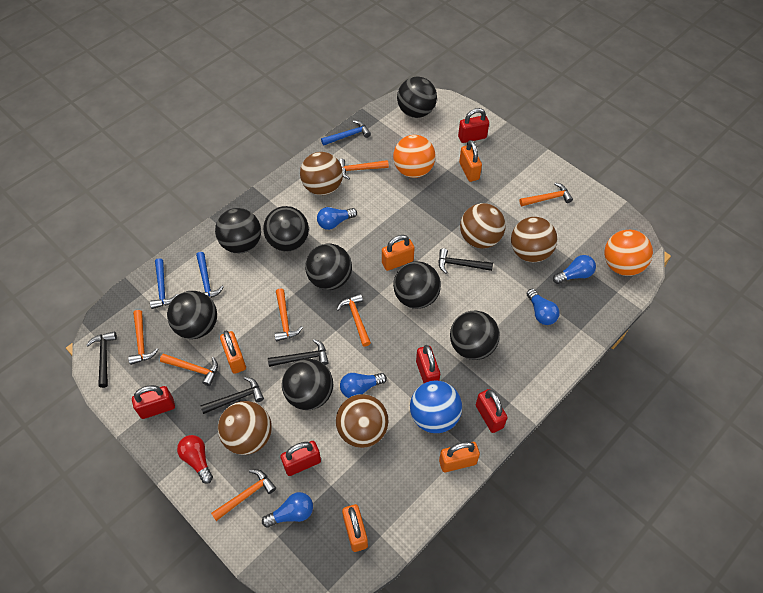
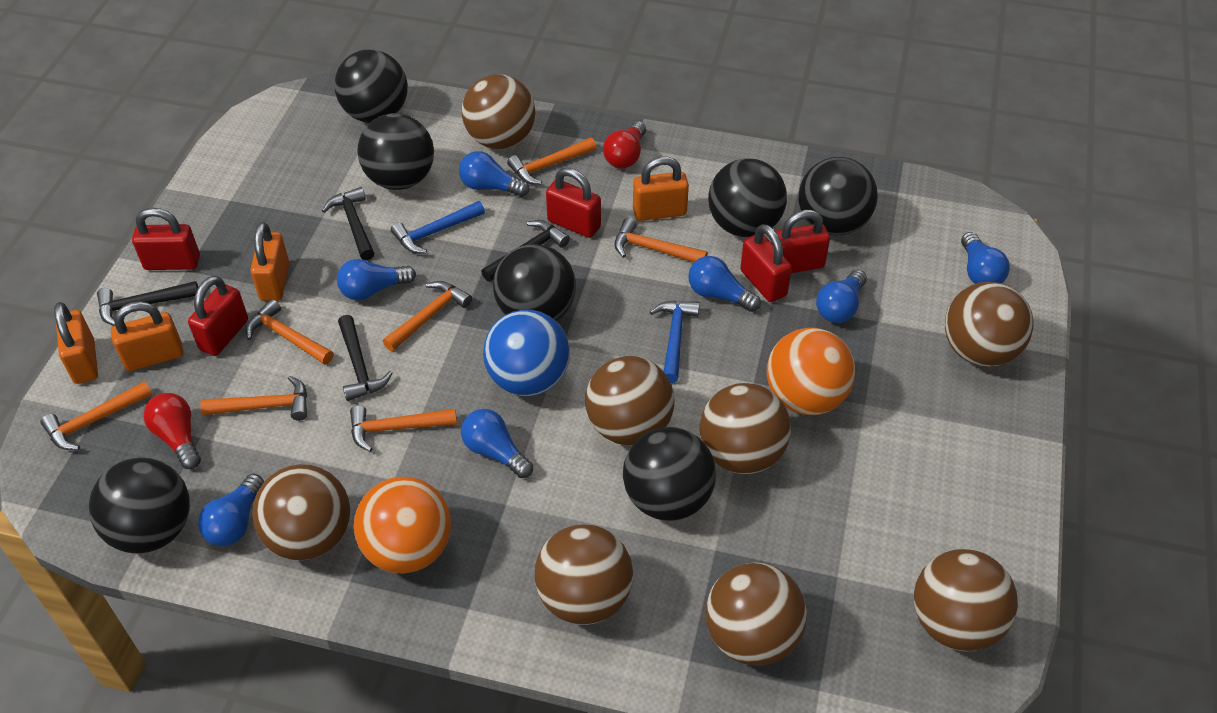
black ball: [167,291,217,339] [215,208,261,253] [263,206,309,252] [282,359,333,410] [305,243,352,290] [393,261,441,309] [397,76,437,118] [450,311,500,360] = 8 -> [89,458,190,554] [334,49,408,123] [357,113,434,190] [493,244,576,321] [623,427,716,521] [708,158,787,237] [798,157,878,235] = 7
blue hammer: [150,258,178,309] [196,252,224,298] [321,120,371,146] = 3 -> [391,201,485,253] [650,301,700,383] = 2
blue light bulb: [262,492,313,528] [317,207,357,230] [340,373,387,398] [526,289,560,325] [553,255,596,284] = 5 -> [198,474,264,546] [337,259,416,300] [459,151,529,197] [461,409,533,478] [688,256,761,312] [816,270,867,323] [961,232,1010,284] = 7
brown ball: [218,401,272,455] [300,152,343,195] [336,394,389,448] [460,203,506,249] [511,217,557,262] = 5 -> [252,464,350,560] [462,74,535,149] [535,524,633,625] [586,356,675,445] [700,383,791,474] [705,562,807,666] [914,549,1018,651] [945,282,1033,367] = 8
orange padlock: [220,331,246,374] [342,504,368,552] [382,235,415,271] [439,442,480,472] [459,140,482,182] = 5 -> [54,302,98,384] [111,301,183,371] [251,222,289,301] [633,157,689,221] = 4
red light bulb: [177,435,213,484] = 1 -> [143,393,201,469] [603,121,646,169] = 2

